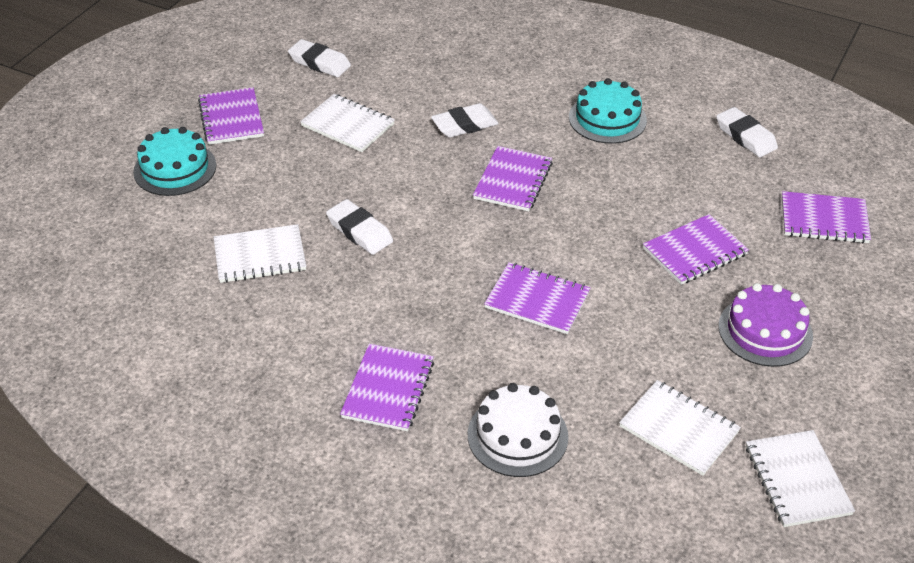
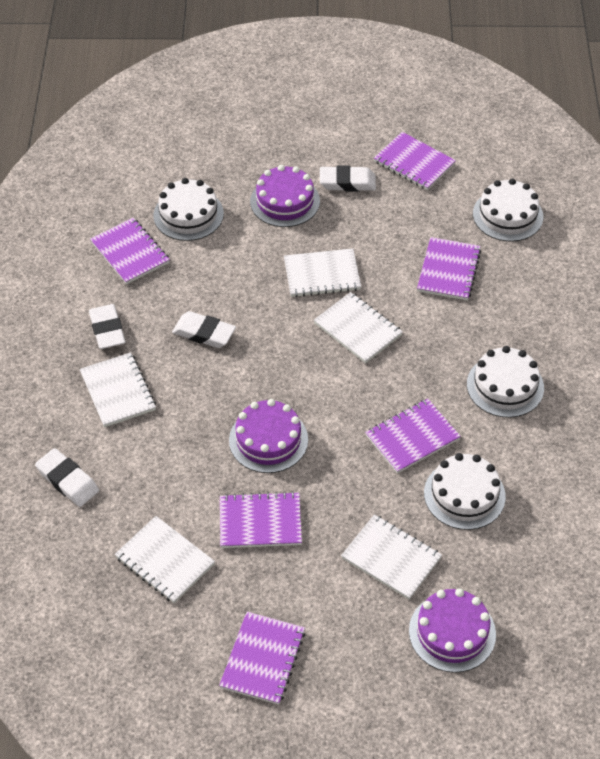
purple cake: [719,283,813,367] = 1 -> [229,399,308,473] [250,165,320,227] [409,588,496,673] = 3
turquoise cake: [133,127,216,196] [569,78,647,144] = 2 -> none = 0
white cake: [468,383,568,477] = 1 -> [153,178,224,241] [424,453,506,530] [467,346,544,418] [473,178,543,242] = 4
white notebook: [214,224,306,283] [300,94,395,152] [619,380,741,476] [746,430,855,527] = 4 -> [80,352,156,427] [115,516,215,603] [284,248,361,297] [314,292,403,363] [341,514,442,600] = 5

